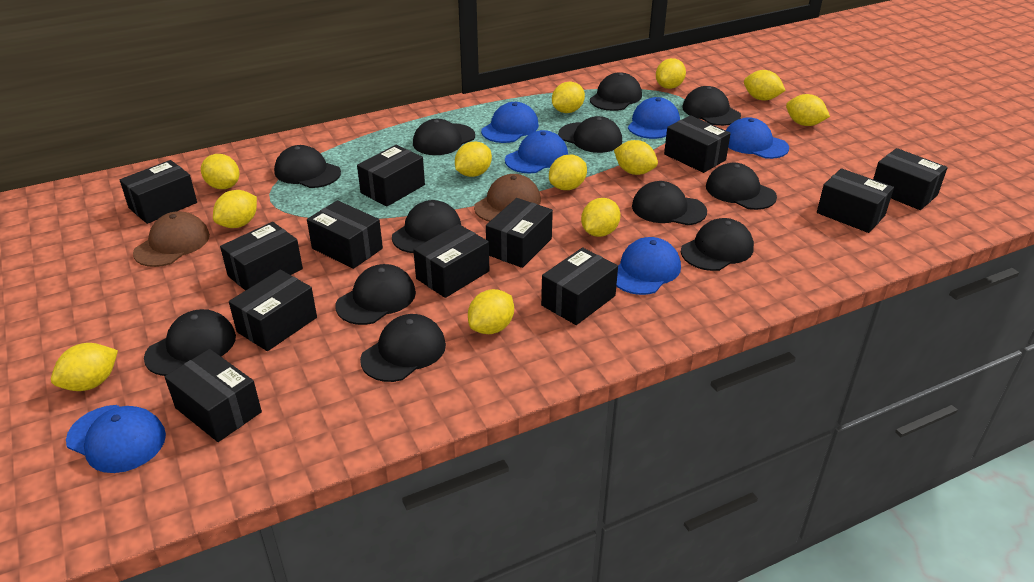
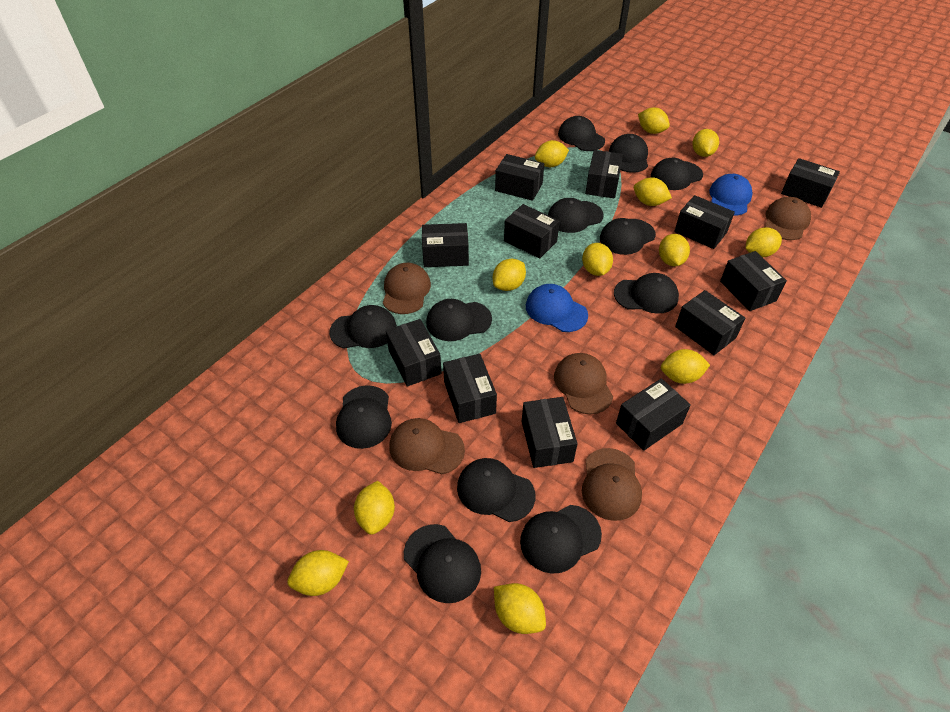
blue cap: [66,405,166,473] [481,102,539,143] [505,130,568,173] [616,237,681,295] [628,97,680,139] [726,117,789,159] = 6 -> [526,284,588,332] [709,174,753,216] = 2
brown cap: [133,211,210,267] [474,174,541,222] = 2 -> [383,263,431,314] [389,418,465,474] [554,353,613,414] [582,448,642,521] [764,197,811,240] = 5

